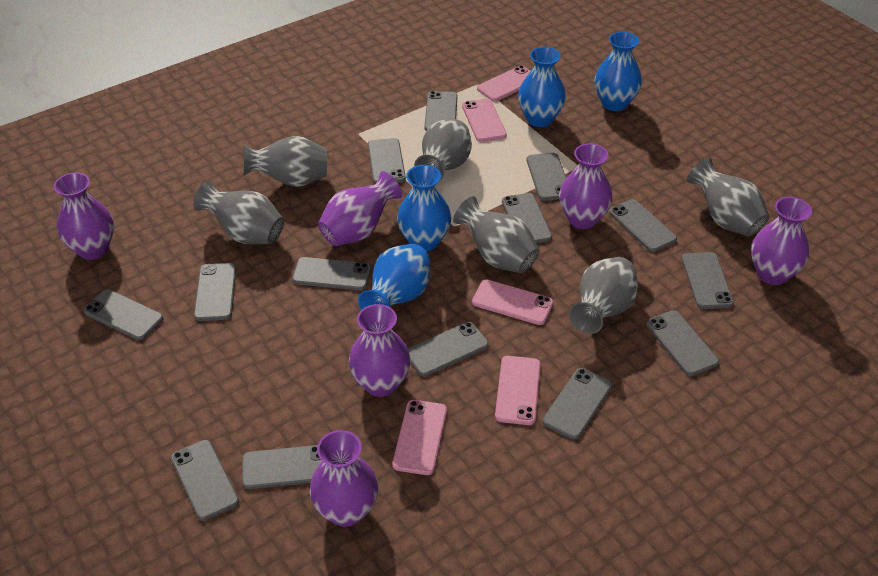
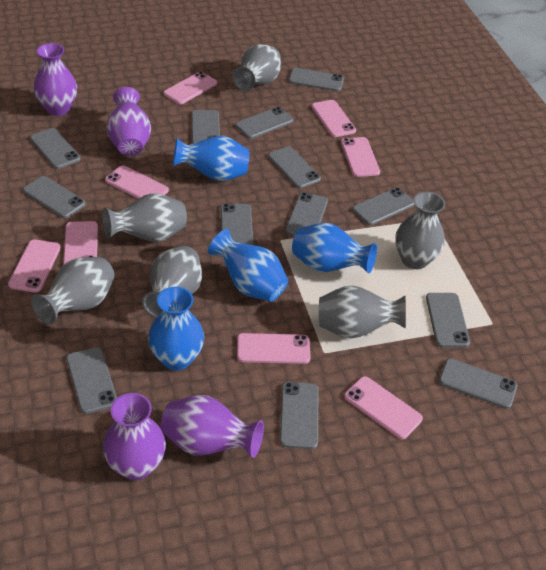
grey phone: [83,289,163,340] [171,440,239,521] [194,263,236,321] [242,445,322,489] [292,257,371,291] [368,138,406,184] [407,322,489,377] [424,91,458,131] [502,193,552,244] [527,153,566,201] [543,368,612,440] [609,199,677,252] [646,310,719,376] [682,252,734,309] = 14 -> [23,176,86,218] [30,128,81,169] [66,347,117,414] [192,110,220,144] [221,203,253,245] [235,107,294,139] [268,146,321,189] [280,382,319,449] [286,192,328,235] [289,68,344,91] [352,187,415,225] [426,293,470,347] [439,358,517,409] = 13
pink phone: [392,400,447,475] [462,99,507,142] [472,280,554,325] [477,65,531,102] [495,356,540,425] = 5 -> [8,239,61,293] [63,221,98,265] [105,165,169,199] [163,72,217,104] [237,333,311,364] [312,100,356,137] [341,137,380,177] [344,376,423,439] = 8
purple vase: [54,172,114,260] [310,430,378,527] [318,171,402,246] [349,304,411,397] [559,143,613,229] [751,197,812,285] = 6 -> [34,43,77,116] [103,393,166,480] [107,87,151,156] [161,395,264,458] = 4

